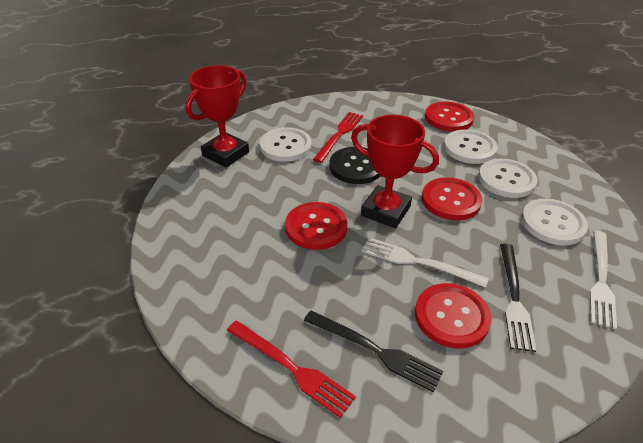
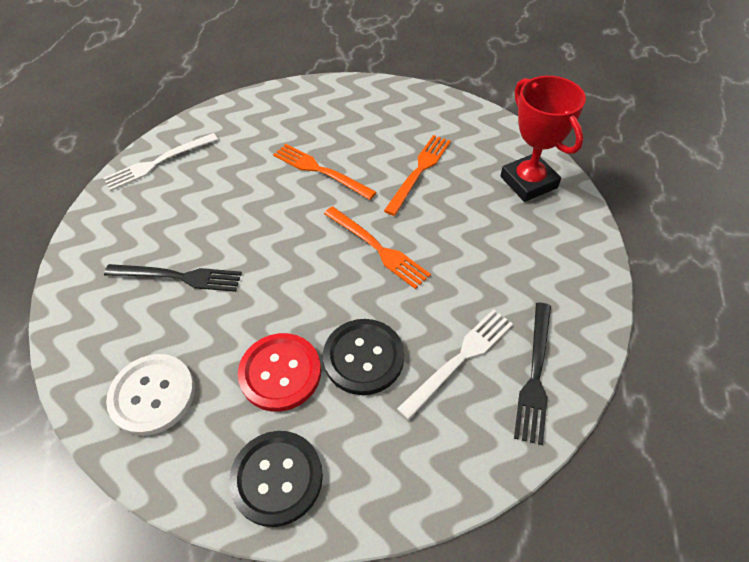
black button: [329,147,380,184] = 1 -> [229,431,323,527] [323,319,404,395] = 2
orange fork: none = 0 -> [273,144,377,200] [324,206,431,289] [384,135,451,216] = 3
red button: [285,202,348,250] [415,283,491,348] [422,177,482,220] [425,102,474,131] = 4 -> [238,333,321,412] = 1
red fork: [227,321,356,418] [313,112,363,163] = 2 -> none = 0
red trophy: [186,65,249,168] [351,115,439,228] = 2 -> [500,76,586,202] = 1
white button: [260,127,312,162] [444,129,498,164] [478,159,538,198] [521,199,588,245] = 4 -> [106,354,195,436] = 1

